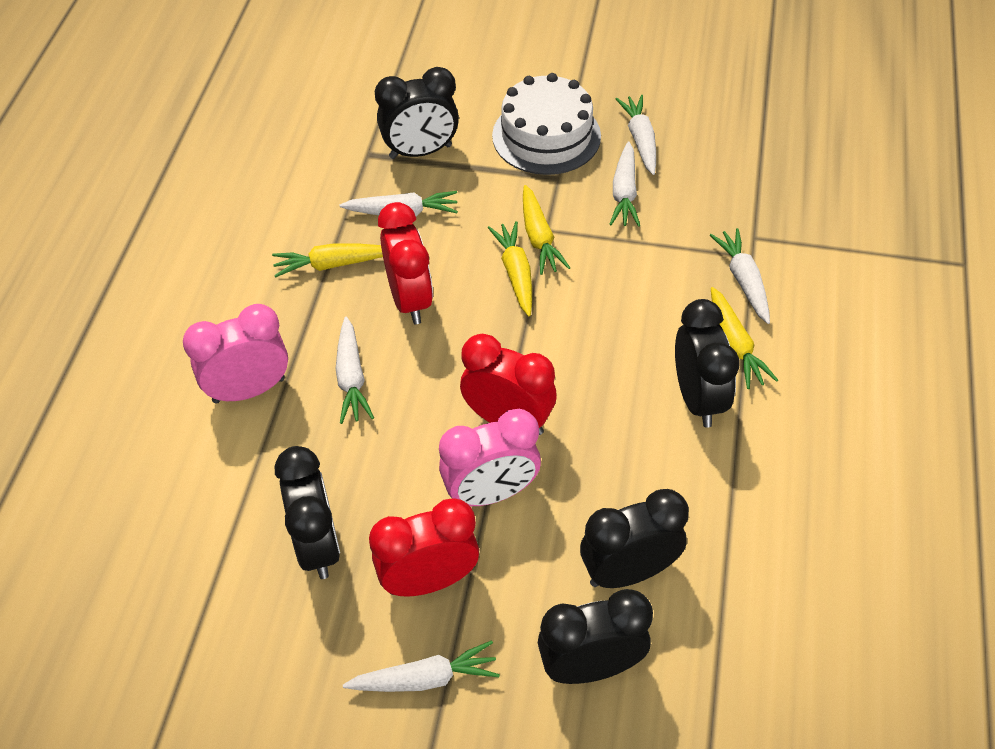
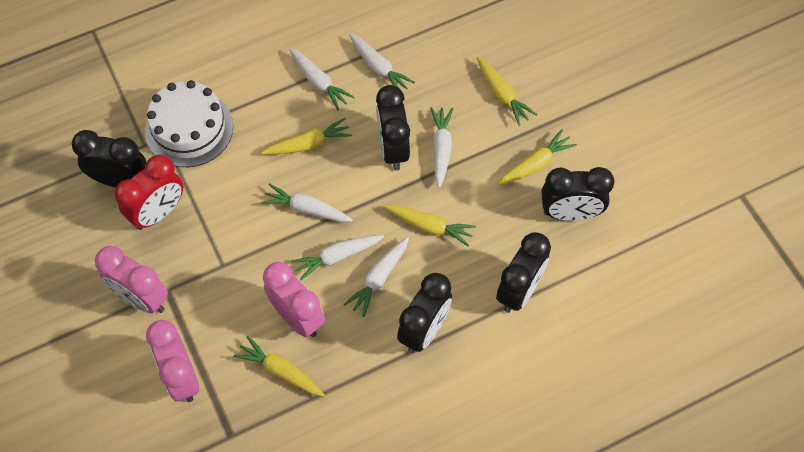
pink clock: [183,304,288,404] [439,409,541,506] = 2 -> [95,246,168,314] [146,320,199,402] [263,262,325,337] = 3
red clock: [369,498,479,597] [378,202,433,324] [460,334,557,435] = 3 -> [114,154,183,230] = 1
yellow carrot: [272,243,383,278] [488,221,532,316] [523,185,570,275] [711,287,778,389] = 4 -> [234,336,325,397] [261,118,352,155] [384,205,476,246] [477,56,537,126] [497,129,577,186] = 5

